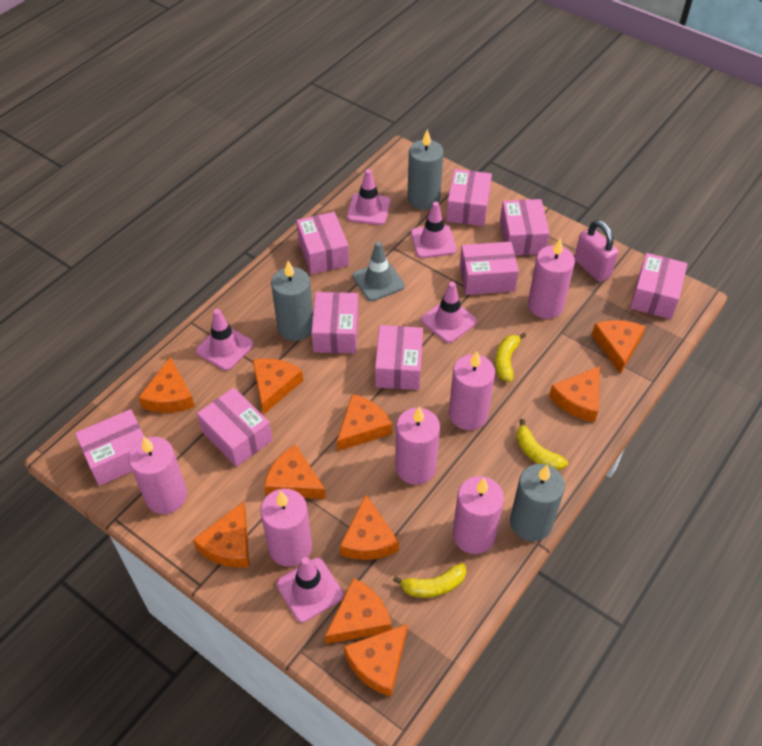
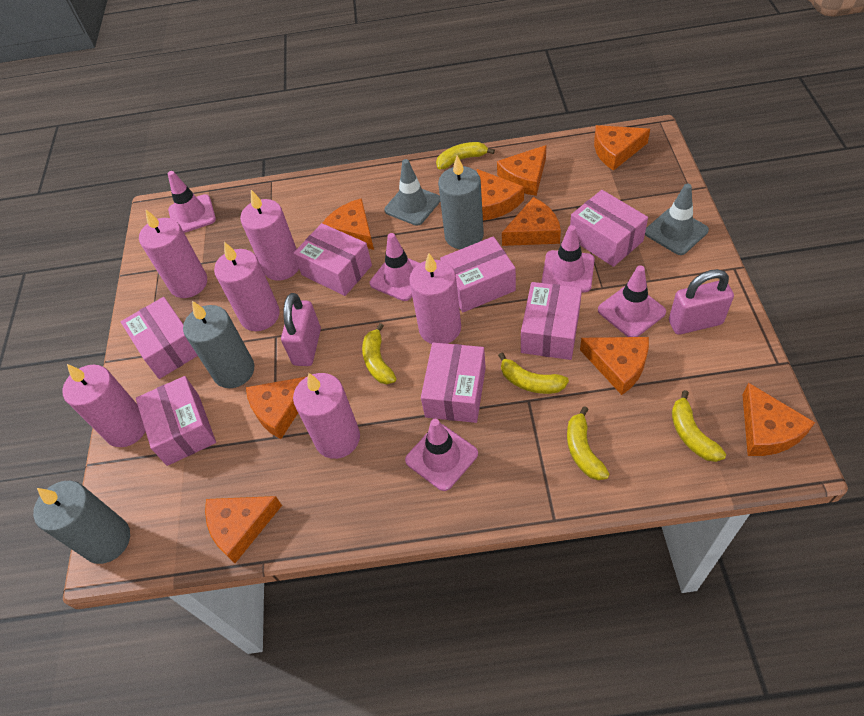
grey traffic cone: [353,242,405,301] = 1 -> [384,159,440,226] [645,184,709,255] = 2
orange cheese: [138,357,195,413] [193,502,249,568] [253,358,303,415] [264,445,326,499] [325,578,392,644] [337,394,392,451] [340,495,399,560] [344,624,408,697] [549,366,600,422] [592,320,646,374] = 10 -> [205,496,282,563] [246,376,308,439] [323,198,374,250] [477,169,524,220] [497,145,546,196] [502,197,561,246] [580,337,649,395] [594,125,650,171] [742,383,815,456] = 9
pink box: [75,409,144,486] [197,388,273,467] [296,212,349,274] [311,292,359,353] [375,325,423,390] [446,169,492,226] [460,242,519,295] [500,199,550,255] [630,253,687,319] = 9 -> [121,297,198,379] [136,376,216,466] [293,223,372,296] [421,343,486,423] [440,236,516,312] [521,282,582,360] [570,190,648,267] = 7
pink padlock: [574,220,618,282] = 1 -> [281,293,321,366] [669,269,734,335] = 2
yellow banana: [393,563,466,598] [495,333,526,382] [516,419,568,470] = 3 -> [362,323,396,384] [436,142,495,169] [498,352,569,394] [567,406,610,480] [672,390,726,462] = 5

